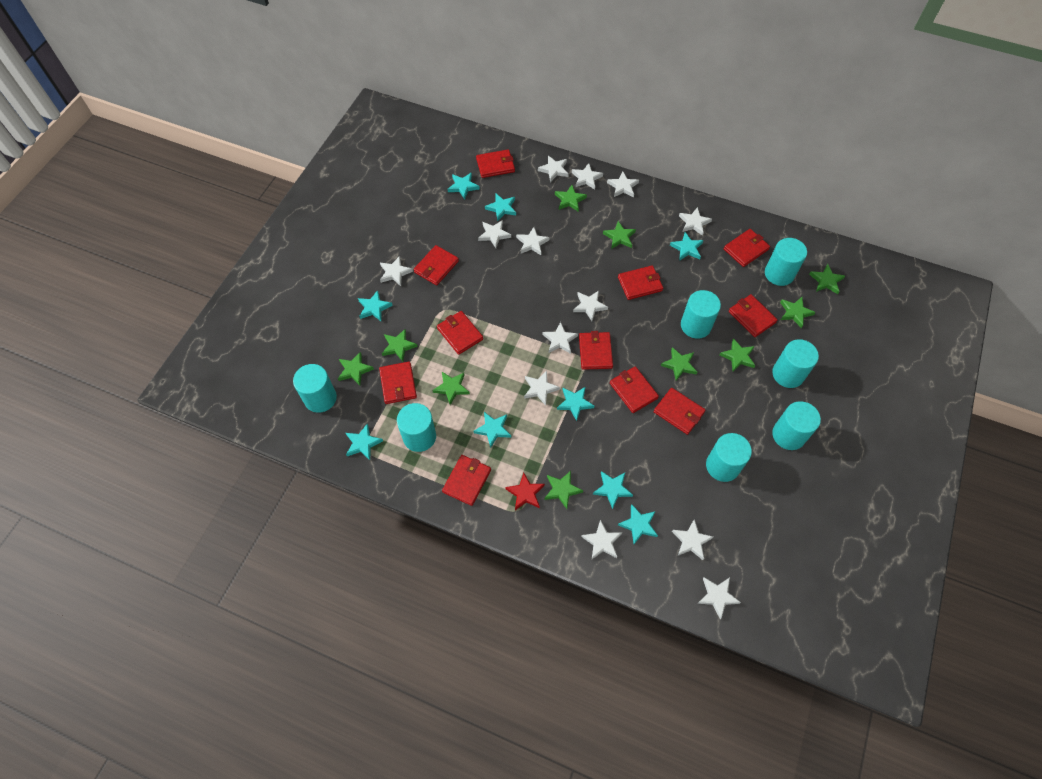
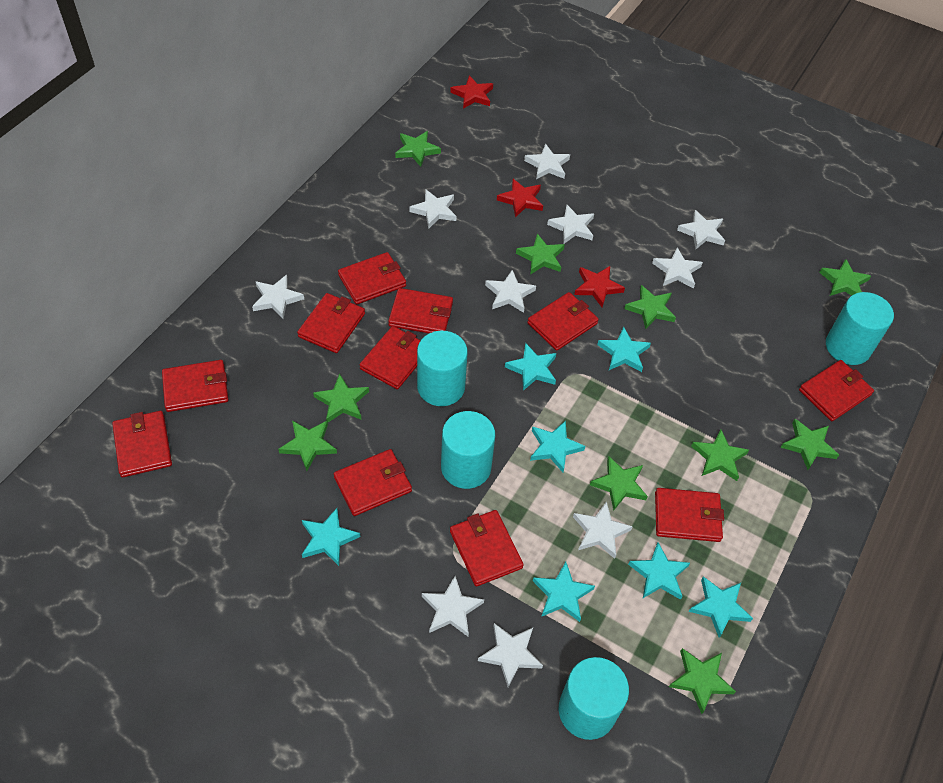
red star: [505,473,545,510] = 1 -> [450,75,493,109] [497,179,543,217] [574,266,625,307] = 3
turquoise cylinder: [293,364,337,413] [397,403,436,452] [681,290,721,339] [706,433,752,482] [765,238,807,286] [772,339,819,388] [772,401,821,450] = 7 -> [417,331,468,406] [441,411,495,489] [559,657,629,740] [826,292,894,365] = 4
turquoise star: [346,423,383,460] [358,290,393,321] [447,173,480,199] [474,412,511,448] [485,194,516,221] [557,387,594,421] [593,471,633,509] [618,504,658,544] [670,232,704,261] = 9 -> [302,508,360,566] [505,343,556,391] [530,421,585,472] [533,562,595,622] [597,327,651,372] [628,542,690,600] [688,576,753,638] = 7
white star: [380,256,413,286] [478,220,511,248] [516,227,549,255] [524,371,560,405] [538,156,569,182] [542,322,578,354] [572,163,603,190] [573,291,608,321] [581,520,622,559] [607,172,639,197] [672,520,713,560] [679,207,712,236] [697,577,741,619] = 13 -> [252,275,304,319] [410,189,457,229] [422,576,484,637] [478,623,543,687] [485,270,536,313] [524,144,570,179] [547,205,594,244] [573,501,633,559] [652,247,703,289] [677,210,725,250] = 10

